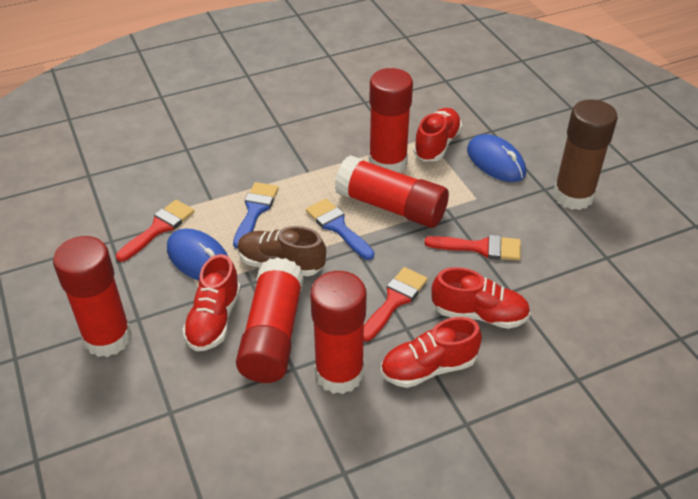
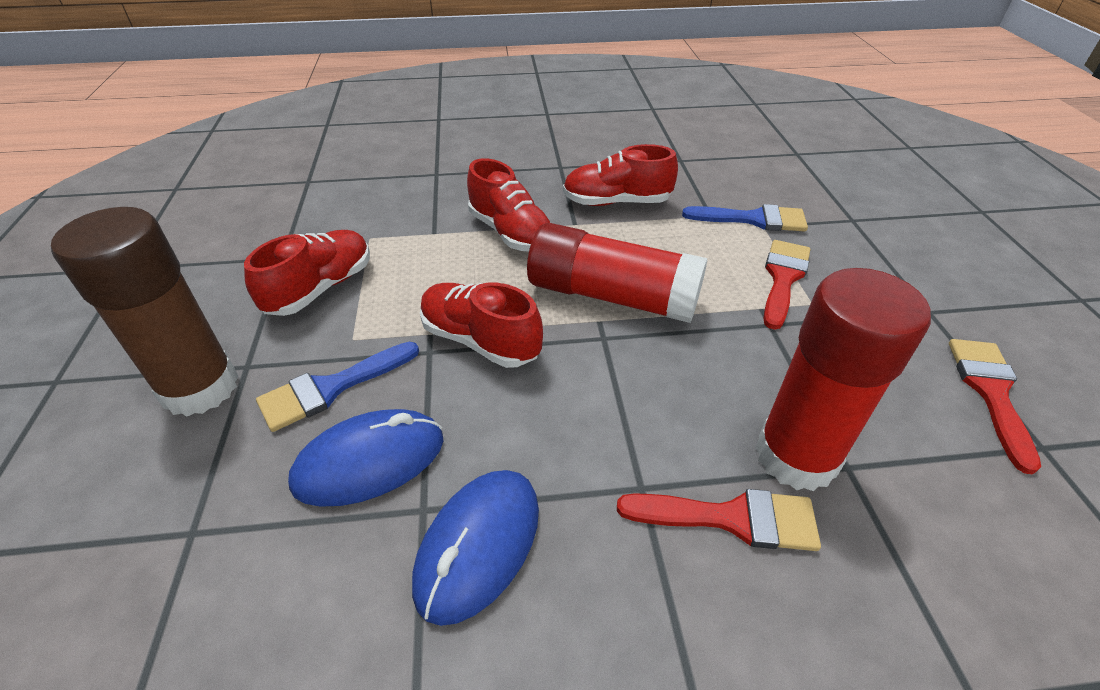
brown shoe: [237,226,326,277] = 1 -> none = 0
red glue stick: [53,236,132,357] [236,257,304,383] [310,271,366,394] [335,155,449,228] [369,68,413,173] = 5 -> [527,223,707,323] [755,268,931,491] = 2

